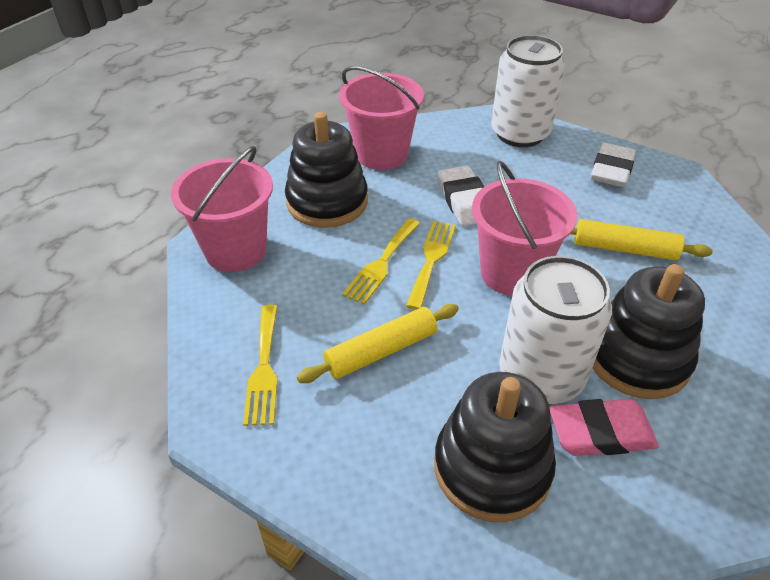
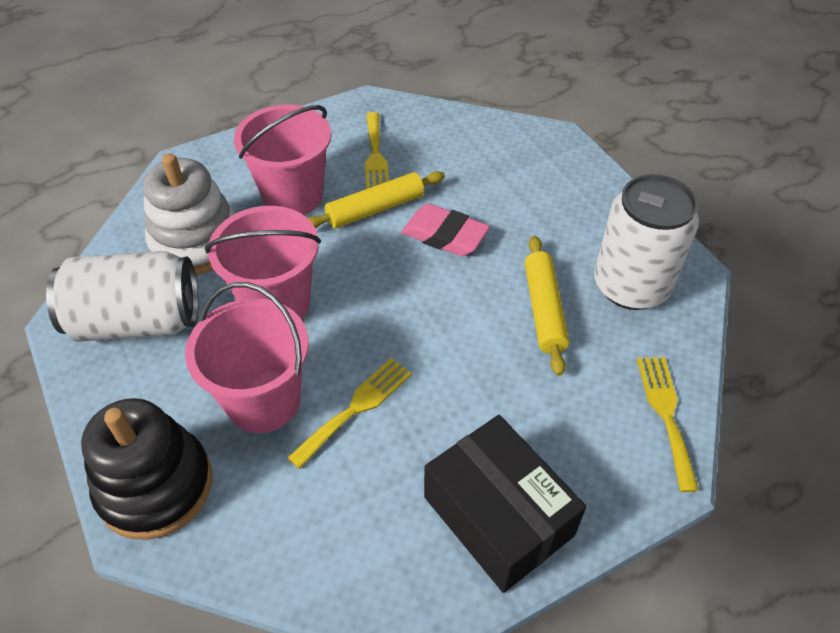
black box: none = 0 -> [424,415,586,593] = 1
black stacking toy: [285,112,368,228] [434,372,556,522] [592,264,705,399] = 3 -> [81,398,212,540] = 1
white eraser: [438,165,484,226] [591,143,636,187] = 2 -> none = 0
white stacking toy: none = 0 -> [143,153,235,275] = 1

